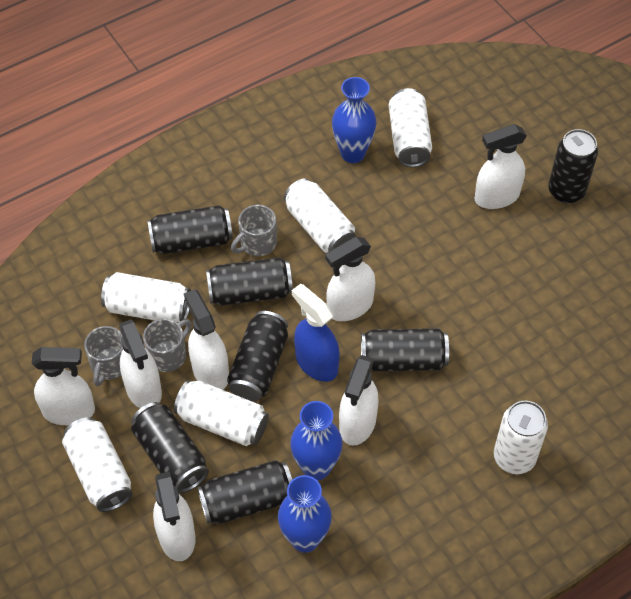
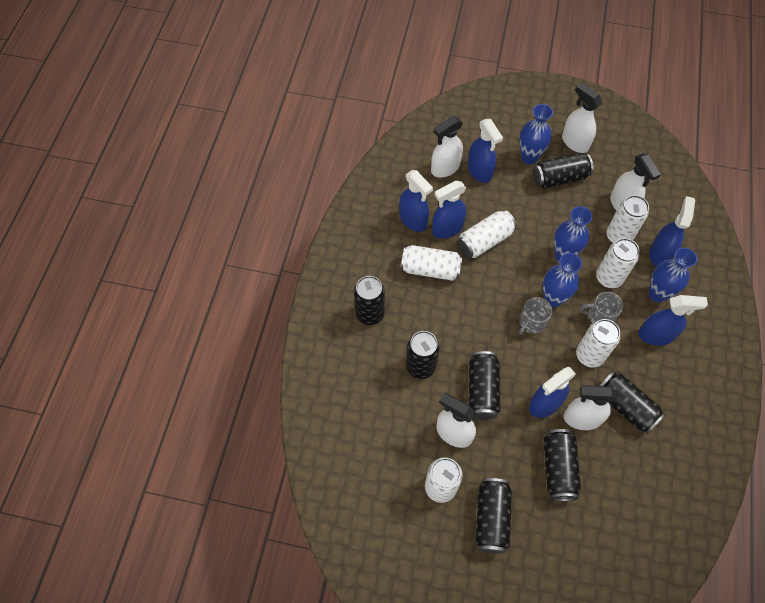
blue spray bottle: [292,284,340,382] = 1 -> [399,170,433,232] [432,181,466,239] [468,119,503,183] [529,367,576,418] [638,295,708,346] [649,196,695,267] = 6
blue vase: [278,475,332,553] [290,401,343,481] [332,77,376,163] = 3 -> [520,104,553,164] [543,253,582,308] [554,206,593,261] [649,248,697,302] = 4
grey mug: [84,326,123,387] [143,319,192,372] [231,205,277,256] = 3 -> [519,297,552,335] [579,292,623,324] = 2
white spray bottle: [31,347,95,425] [119,319,162,408] [153,471,196,561] [184,289,229,390] [325,237,375,321] [339,355,379,446] [475,124,527,209] = 7 -> [431,116,463,178] [436,393,476,448] [562,83,602,153] [563,385,618,430] [610,153,661,211] = 5

